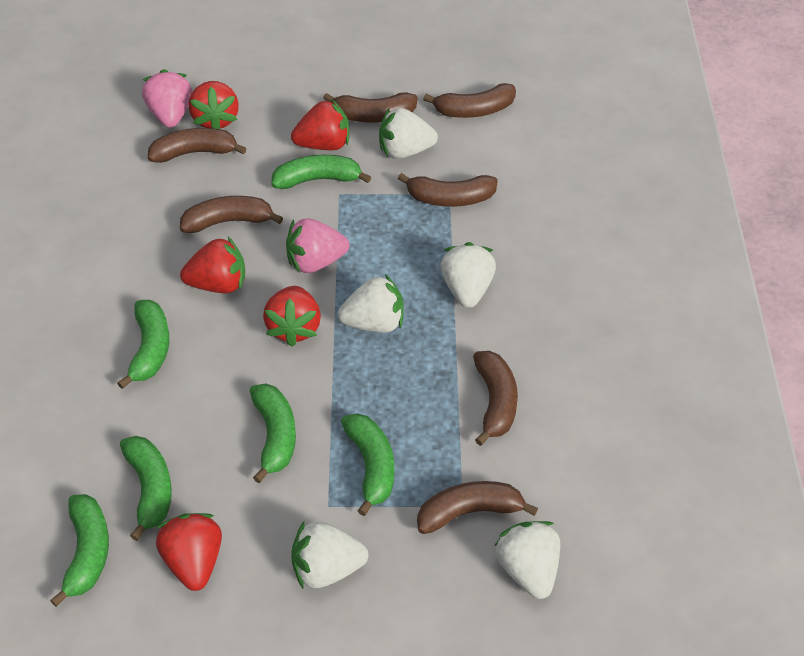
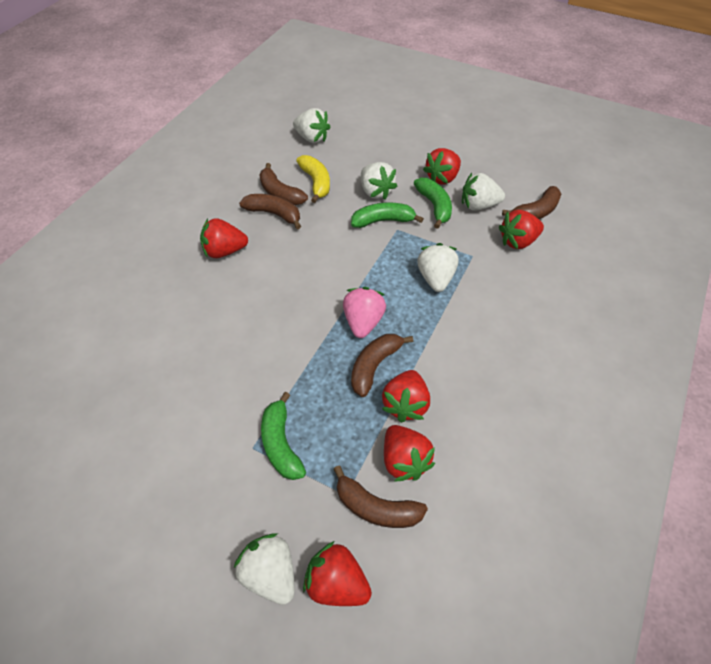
brown banana: [148,128,246,163] [180,196,283,233] [323,92,418,122] [398,173,498,207] [417,481,538,534] [423,83,516,118] [473,351,518,446] = 7 -> [239,194,301,229] [259,163,308,205] [333,466,428,528] [351,334,413,397] [502,186,561,219] = 5
green banana: [50,494,109,607] [117,300,169,389] [120,436,172,541] [250,384,296,483] [271,155,371,189] [341,413,394,516] = 6 -> [261,392,306,480] [351,203,424,228] [414,178,452,229] = 3
pink strawberry: [142,69,192,128] [286,219,349,273] = 2 -> [343,287,386,338] = 1
red strawberry: [156,513,222,591] [180,237,245,293] [189,81,239,129] [263,286,321,347] [291,99,349,150] = 5 -> [200,218,248,258] [303,541,372,606] [382,370,430,423] [384,425,435,482] [423,148,461,184] [499,210,544,249] = 6
yellow banana: none = 0 -> [296,155,330,203] = 1

